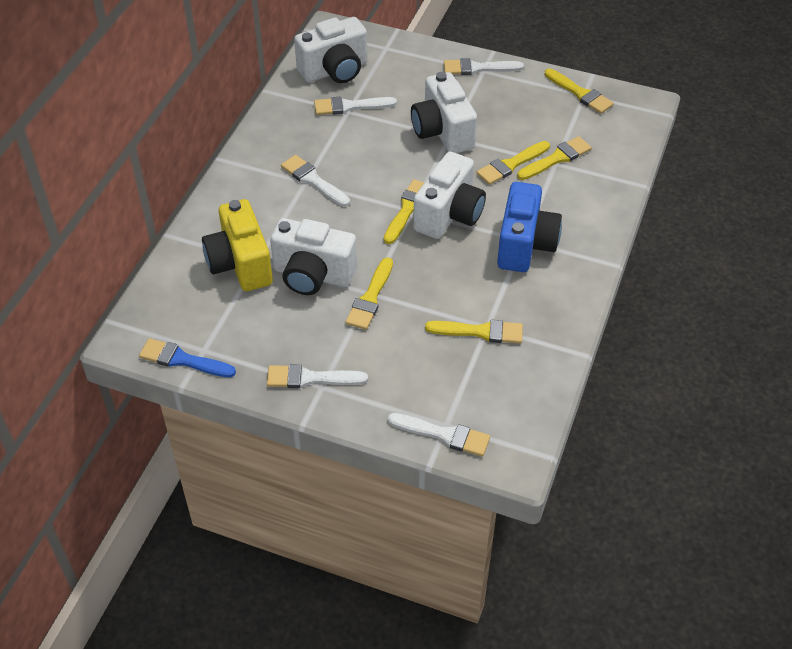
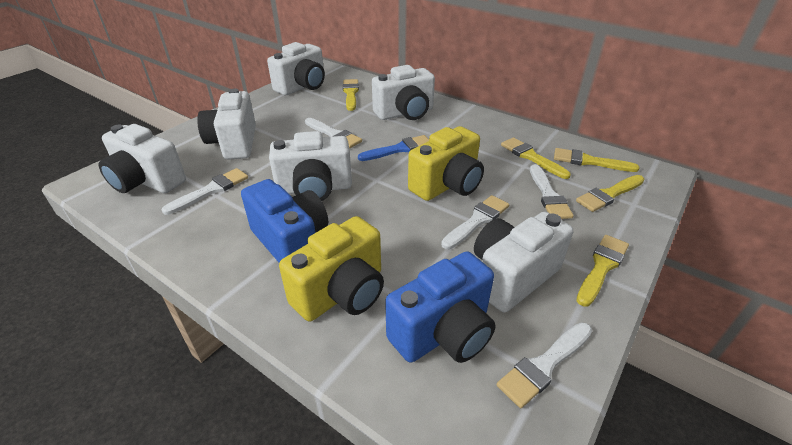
blue camera: [497,182,562,272] = 1 -> [241,179,328,262] [385,251,496,363] = 2
white camera: [270,218,357,295] [294,17,367,83] [411,72,477,153] [413,152,486,239] = 4 -> [98,124,186,193] [197,89,256,160] [267,42,325,95] [269,131,352,201] [372,65,435,120] [474,212,573,312] = 6
yellow brush: [345,257,393,330] [384,179,424,244] [425,320,523,344] [477,141,550,185] [517,136,592,180] [545,69,614,114] = 6 -> [343,79,359,111] [501,137,571,179] [554,148,640,172] [576,175,645,212] [576,235,629,307] = 5
yellow camera: [202,199,273,291] = 1 -> [279,216,384,322] [408,126,484,201] = 2

